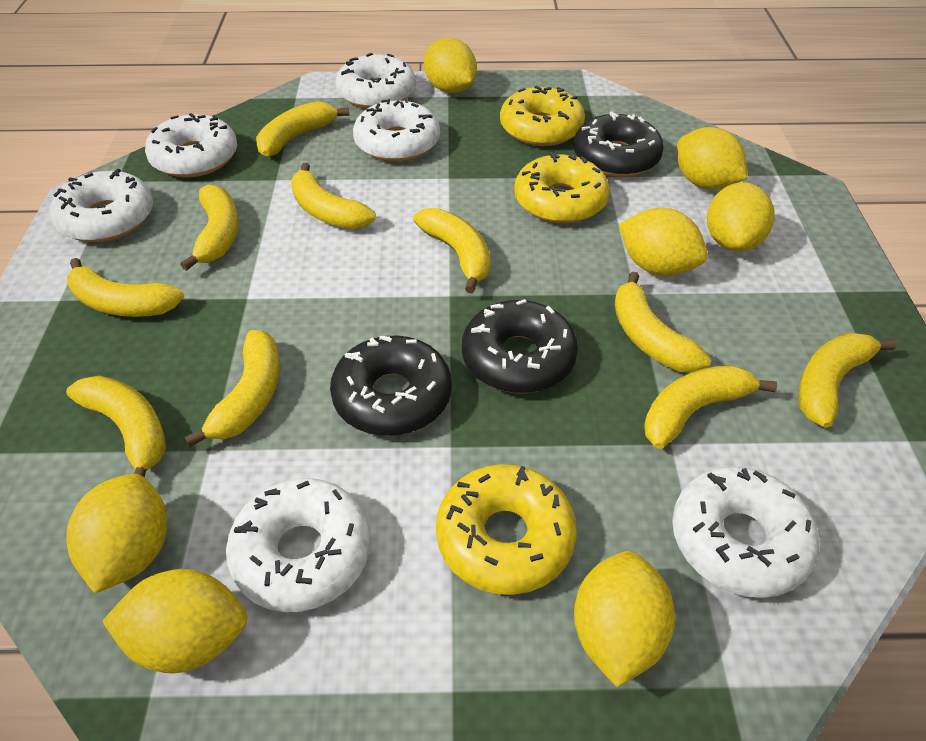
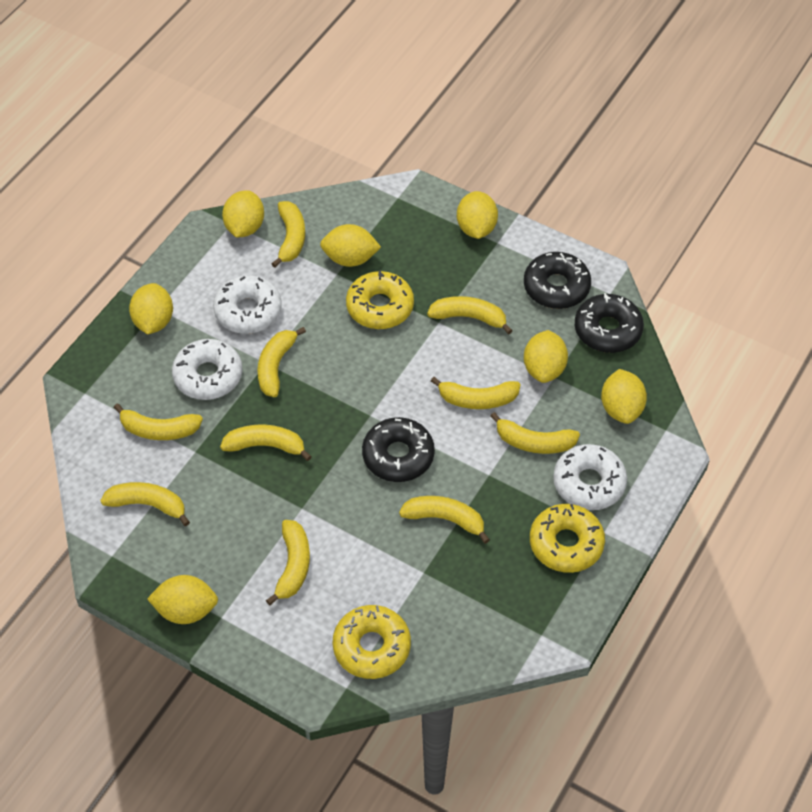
white donut: [50,169,153,242] [145,113,237,177] [226,478,371,612] [336,53,416,109] [353,98,440,162] [672,467,819,598] = 6 -> [172,339,243,400] [213,275,282,334] [553,444,627,510] = 3

